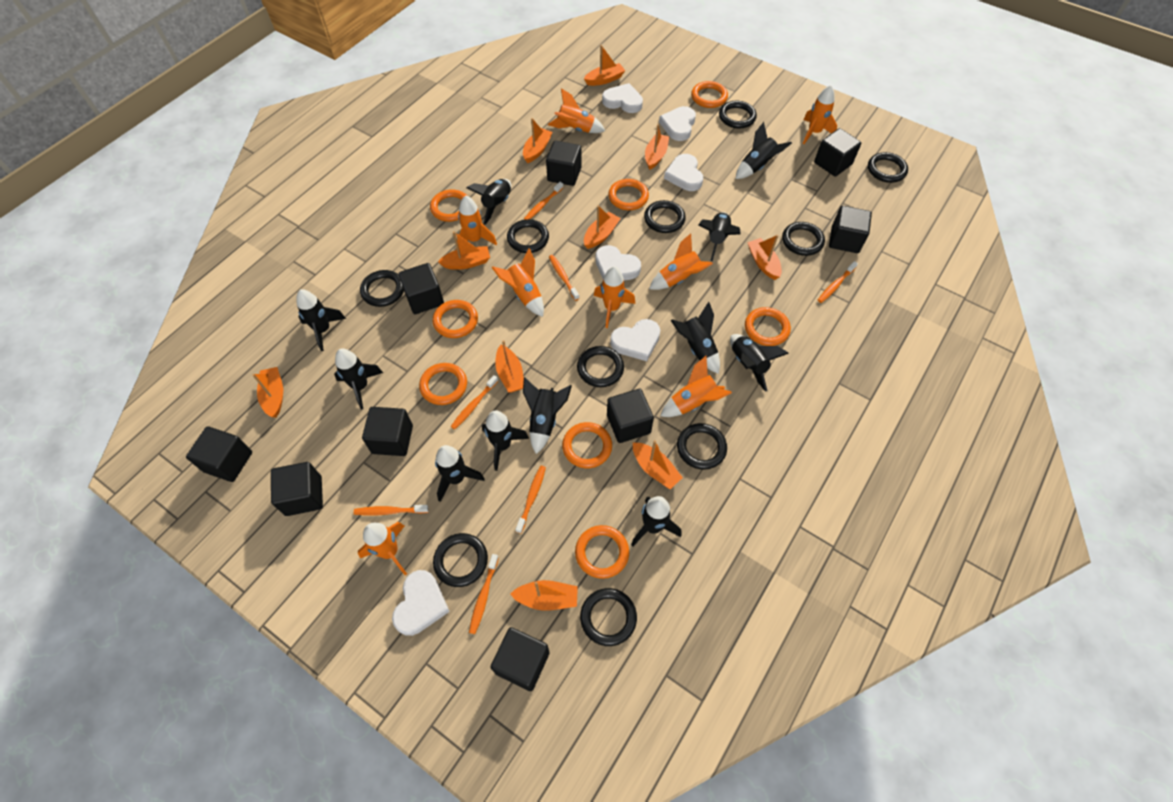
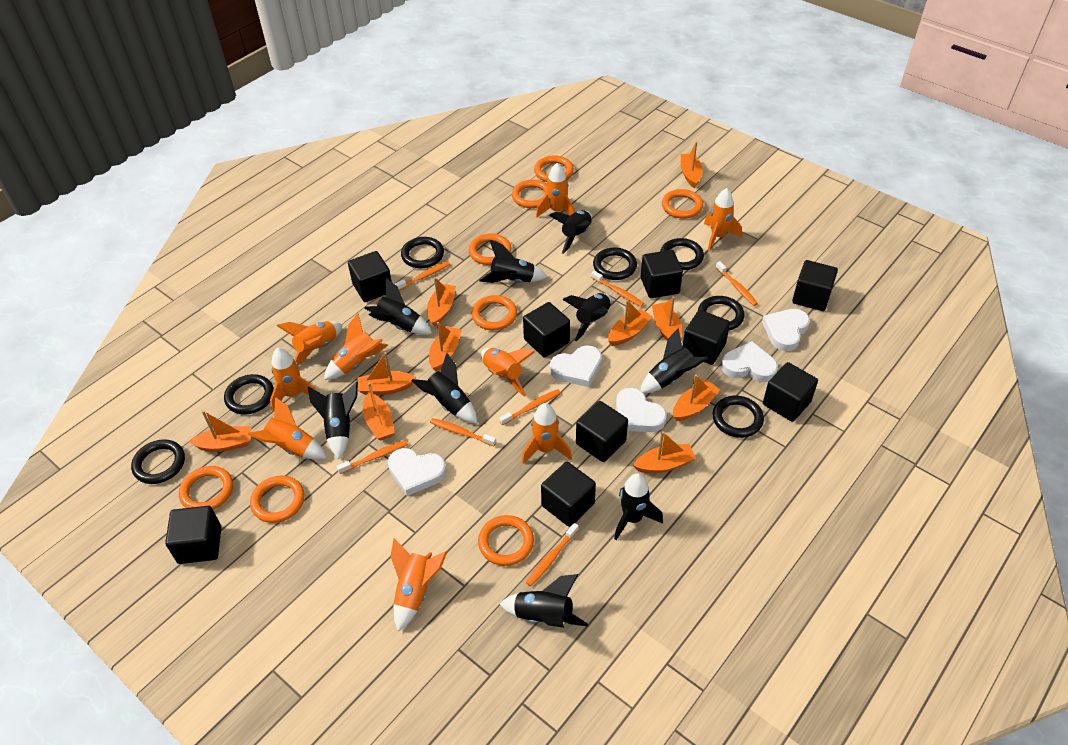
black ring: [360,270,404,307] [433,533,488,587] [507,219,549,253] [577,346,624,387] [580,588,637,646] [644,200,686,233] [677,423,727,470] [719,101,757,129] [782,222,825,256] [868,152,908,183] = 10 -> [131,439,185,484] [224,374,274,415] [401,237,444,268] [593,248,637,280] [660,238,704,270] [698,296,745,331] [712,396,764,438] = 7
black rocket: [296,289,346,351] [334,349,383,410] [435,445,485,502] [467,179,511,225] [482,410,529,471] [523,377,572,454] [631,496,681,547] [671,302,720,374] [698,212,740,261] [730,334,789,392] [736,122,792,179] = 11 -> [308,381,358,459] [364,278,432,335] [411,353,477,424] [479,240,547,283] [500,574,588,628] [549,210,592,254] [563,293,611,341] [614,473,663,540] [640,328,708,393] = 9
orange rocket: [358,522,407,575] [456,195,497,250] [492,248,544,317] [548,88,605,133] [594,266,636,328] [649,234,713,290] [660,356,732,417] [803,85,837,144] = 8 -> [248,397,327,460] [270,348,316,412] [277,321,342,365] [324,314,388,380] [391,538,447,632] [481,348,535,397] [522,403,572,463] [536,163,575,218] [704,188,742,251] = 9
white heart: [392,570,450,636] [596,245,641,280] [602,83,643,113] [610,319,660,361] [659,106,696,141] [664,154,703,191] = 6 -> [388,448,447,496] [550,345,602,387] [616,388,667,432] [721,341,778,382] [762,309,810,351] = 5

